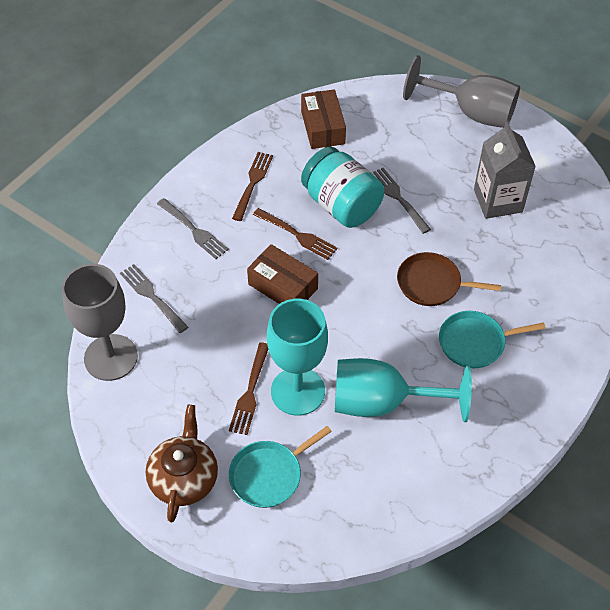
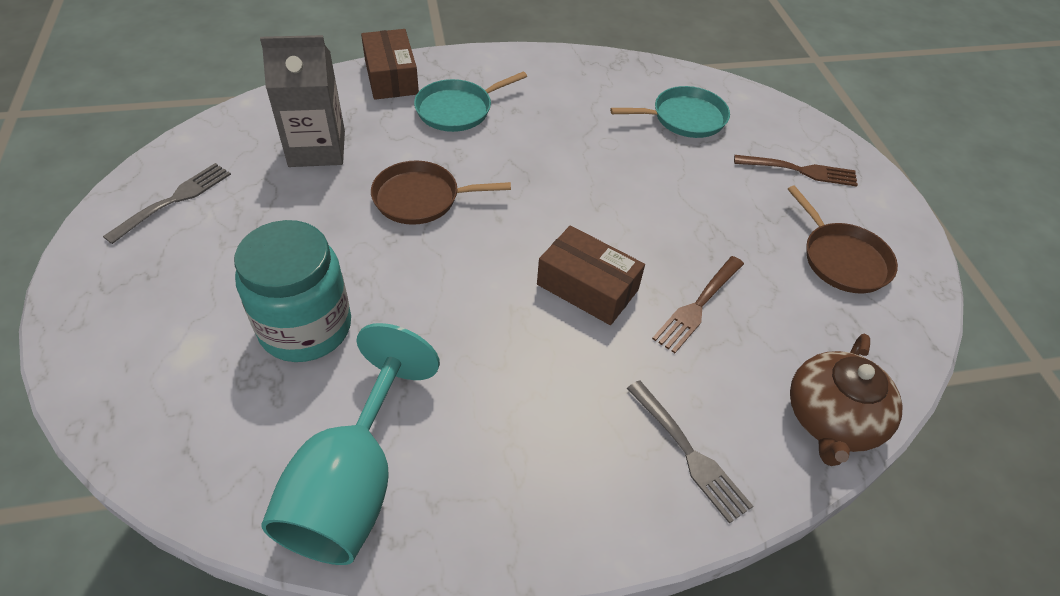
brown fork: [229,342,268,435] [232,152,273,221] [253,208,338,260] = 3 -> [652,256,744,353] [734,155,858,187] = 2
brown pan: [397,252,502,306] = 1 -> [371,161,511,225] [788,186,898,294] = 2
grey fork: [120,264,188,333] [157,198,229,259] [373,168,431,234] = 3 -> [103,163,231,244] [627,380,753,523] = 2
grey goblet: [62,264,138,381] [403,55,520,128] = 2 -> none = 0
turquoise goblet: [267,299,328,416] [335,358,472,422] = 2 -> [261,323,440,565] = 1

